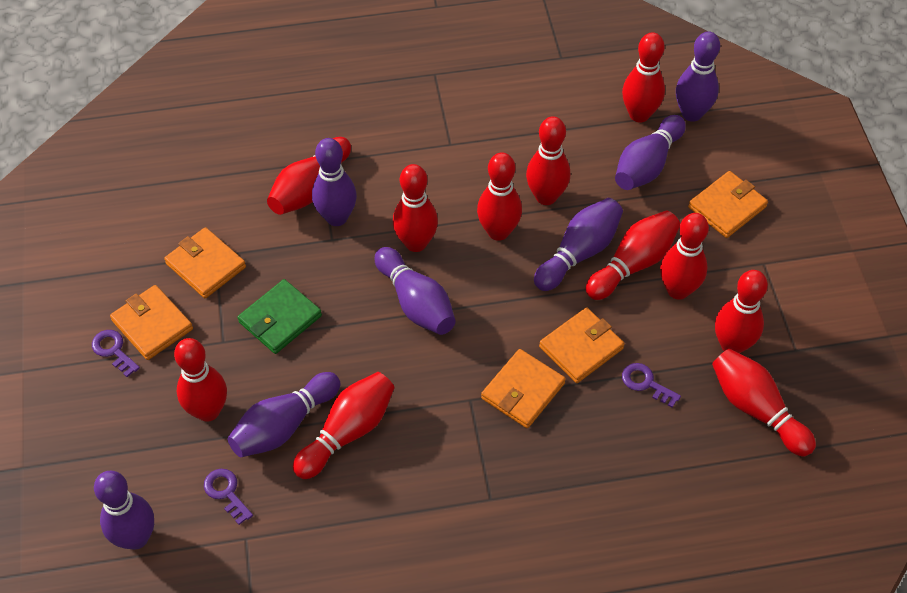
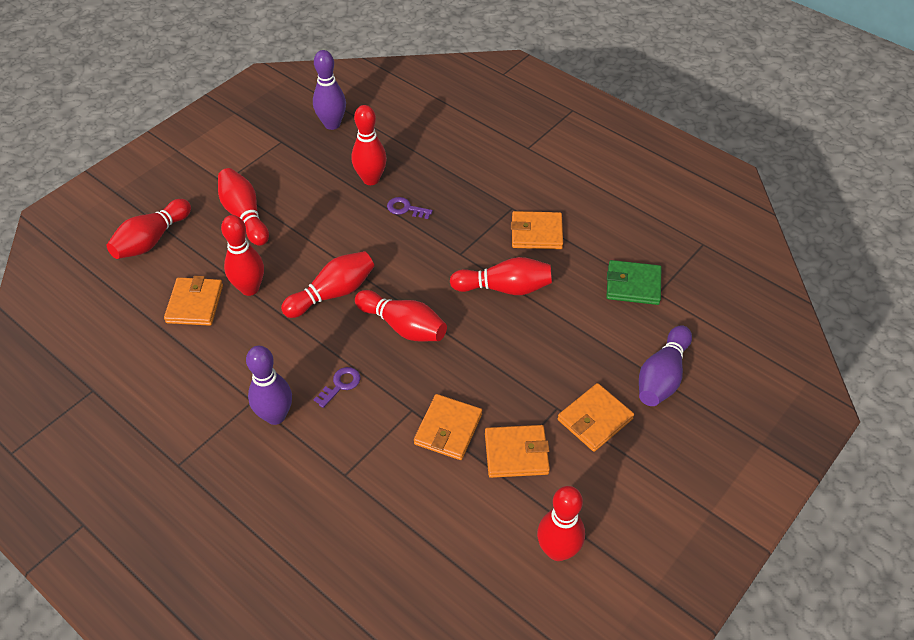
purple bowling pin: [94,471,154,550] [228,372,340,457] [312,138,357,226] [374,247,456,335] [534,198,623,291] [615,115,686,190] [676,31,720,122] = 7 -> [246,346,292,425] [313,50,346,130] [639,325,692,406] = 3
purple key: [92,330,140,377] [204,469,253,525] [622,363,681,408] = 3 -> [313,367,360,408] [387,197,433,219] = 2
red bowling pin: [174,338,227,422] [267,137,351,215] [293,372,395,479] [393,164,438,252] [477,152,522,241] [526,116,570,205] [586,210,680,300] [622,32,665,122] [660,213,709,300] [712,349,816,456] [715,270,768,354] = 11 -> [107,199,191,259] [218,168,269,246] [221,215,264,296] [281,251,374,318] [352,105,387,185] [355,290,447,342] [450,257,552,295] [537,486,585,561] = 8

